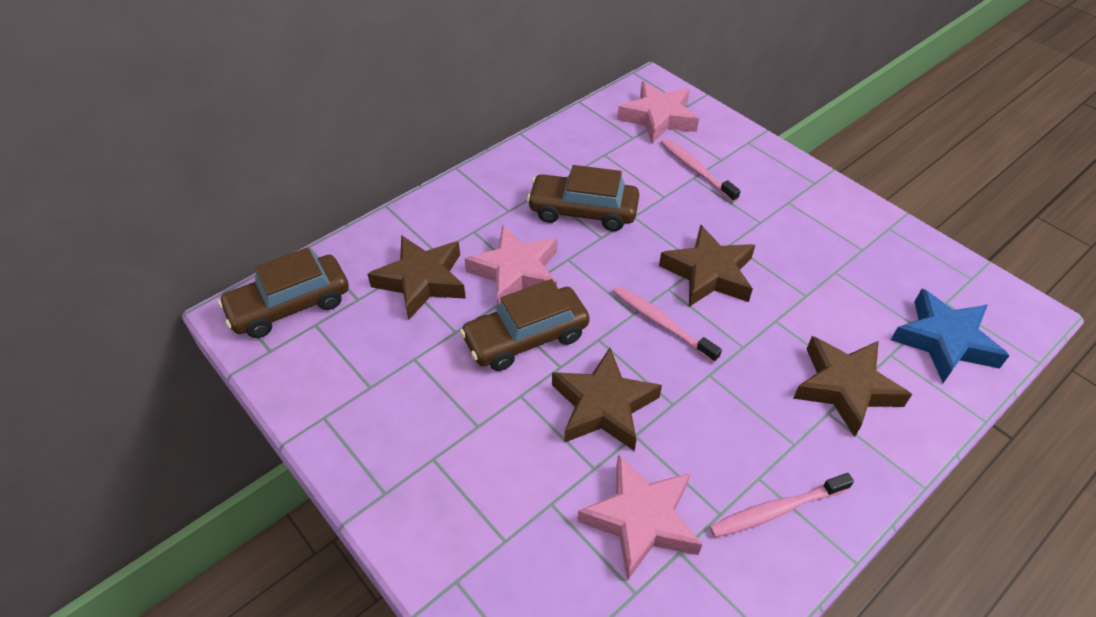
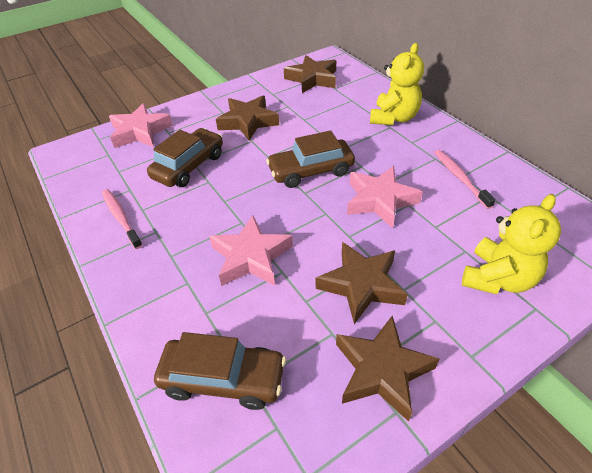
blue star: [891,289,1010,383] = 1 -> none = 0
pink toothbrush: [613,285,722,363] [661,138,740,202] [709,473,854,538] = 3 -> [102,189,143,249] [434,150,496,209] = 2
yellow teddy bear: none = 0 -> [370,43,424,125] [462,194,561,294] = 2

